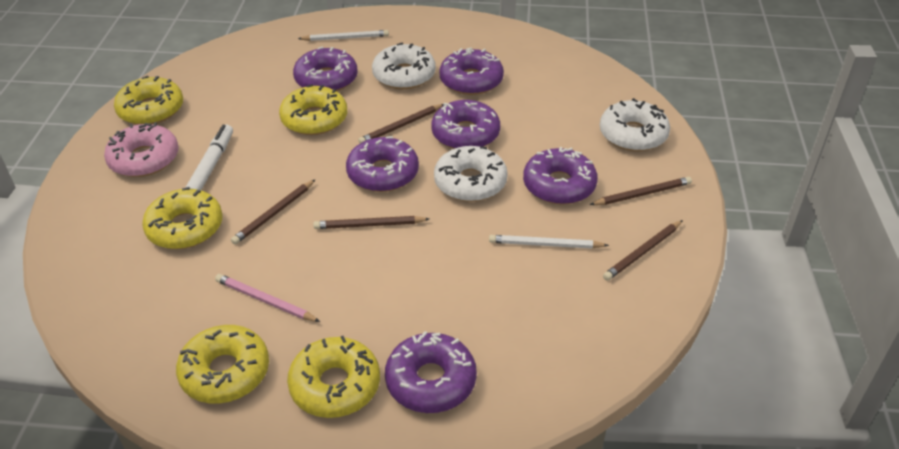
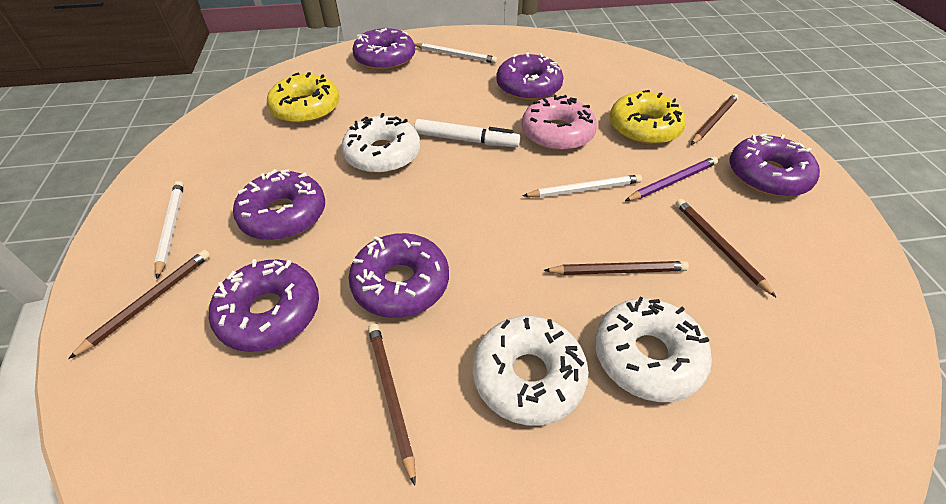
pink pencil: [215,274,320,322] = 1 -> none = 0
purple pencil: none = 0 -> [625,157,718,201] = 1
white pencil: [298,30,389,41] [489,235,609,249] = 2 -> [154,181,184,279] [414,43,497,63] [522,174,642,198] = 3
yellow donut: [114,75,183,125] [142,187,223,249] [176,325,269,404] [279,84,347,135] [287,336,380,418] = 5 -> [267,72,340,124] [610,90,686,145] = 2

